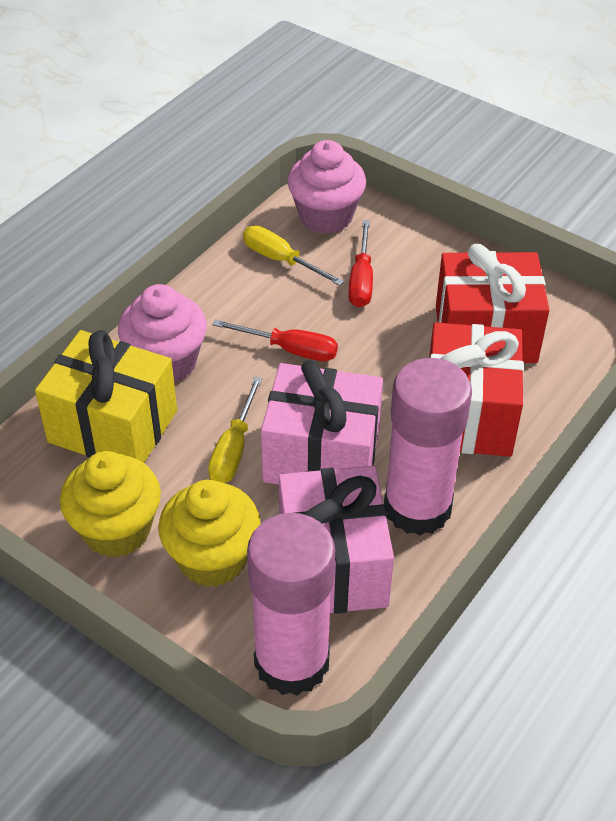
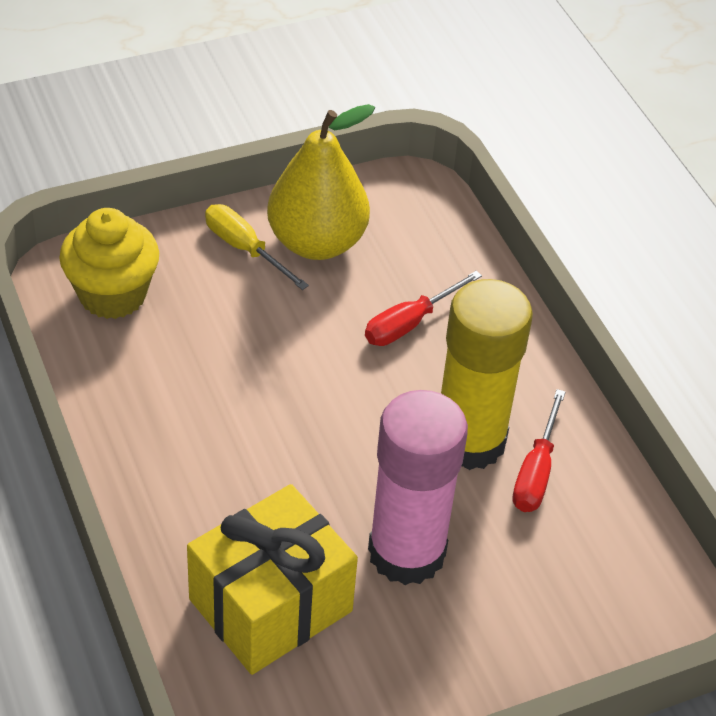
pink cupcake: [118,284,207,382] [287,140,366,234] = 2 -> none = 0
pink gift: [261,360,383,485] [279,466,394,614] = 2 -> none = 0
pink glue stick: [247,513,335,696] [384,358,472,536] = 2 -> [368,390,468,585] = 1
red gift: [429,322,524,457] [436,244,549,363] = 2 -> none = 0
yellow cupcake: [60,451,161,558] [158,480,261,587] = 2 -> [59,208,159,319] = 1
yellow glue stick: none = 0 -> [441,279,533,470] = 1
yellow pear: none = 0 -> [267,104,375,260] = 1
yellow screwdriver: [208,377,262,483] [243,226,344,286] = 2 -> [205,204,309,290] = 1

